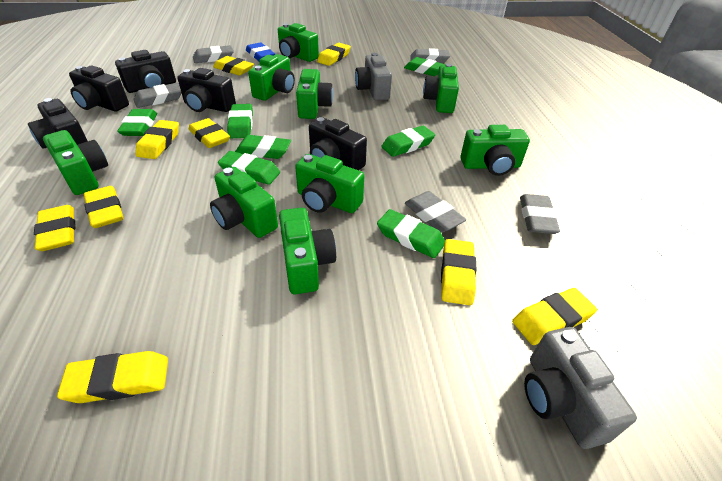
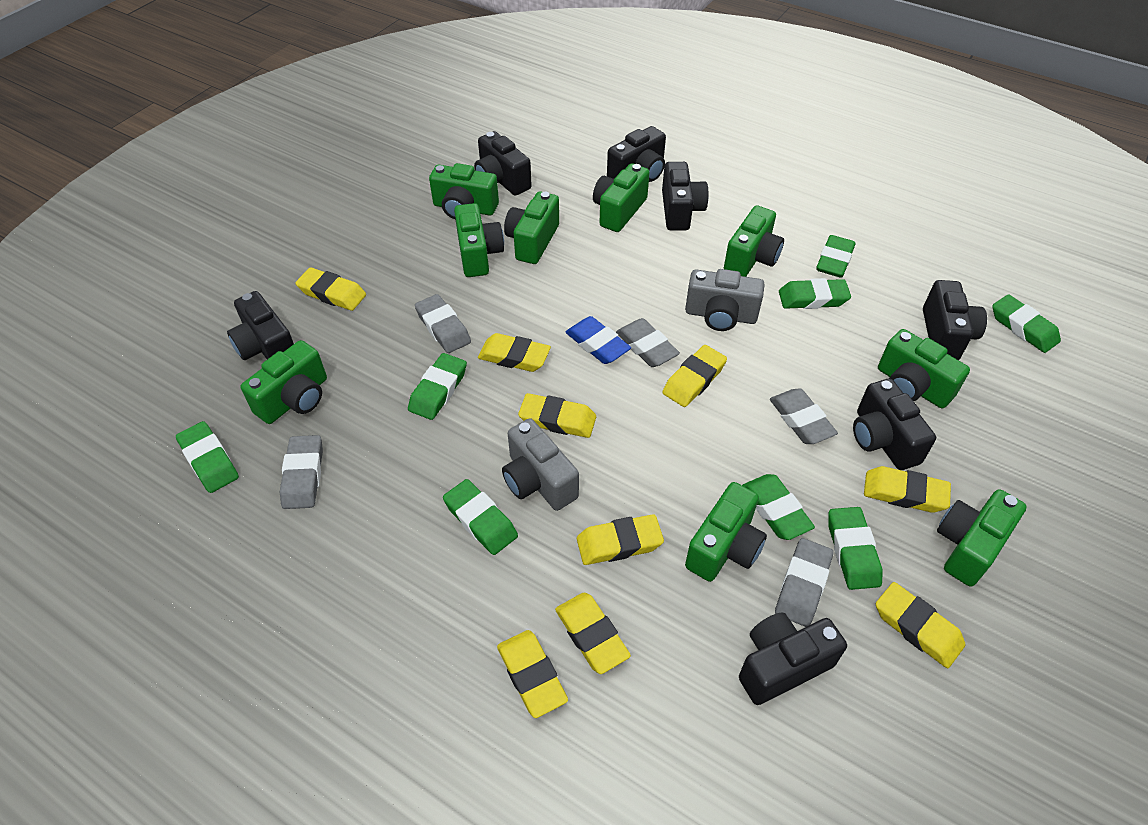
black camera: [28,98,87,149] [69,65,129,112] [115,50,176,93] [177,68,236,112] [309,117,367,170] = 5 -> [227,291,294,360] [474,131,532,196] [607,126,666,182] [662,162,709,230] [739,612,847,705] [853,378,936,470] [923,280,987,360] = 7
green eraser: [117,109,157,136] [218,151,280,185] [227,104,253,138] [235,135,291,159] [377,209,445,258] [381,126,435,157] [404,57,446,76] = 7 -> [176,421,239,493] [408,353,467,420] [443,479,518,555] [742,474,815,540] [779,278,851,309] [816,235,856,278] [828,507,883,590] [992,294,1061,353] = 8

